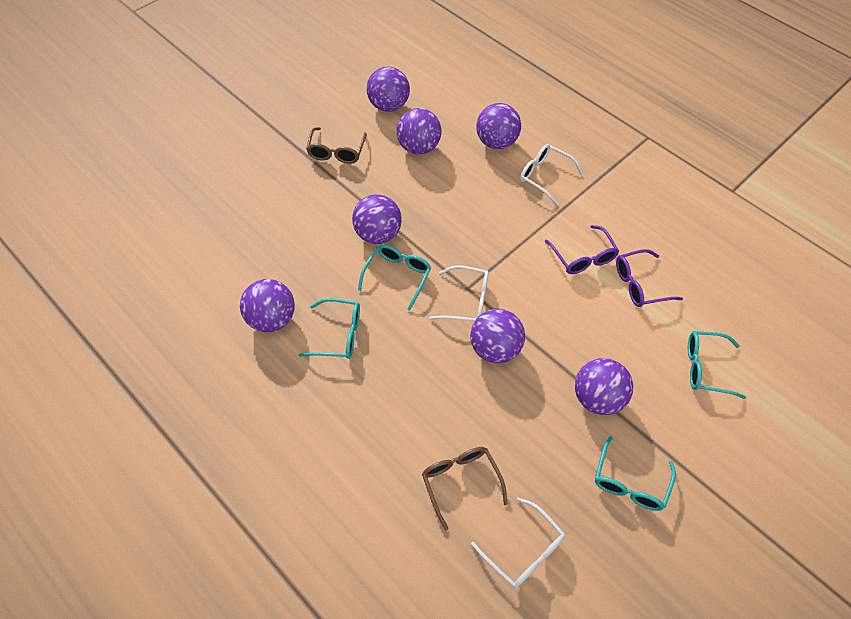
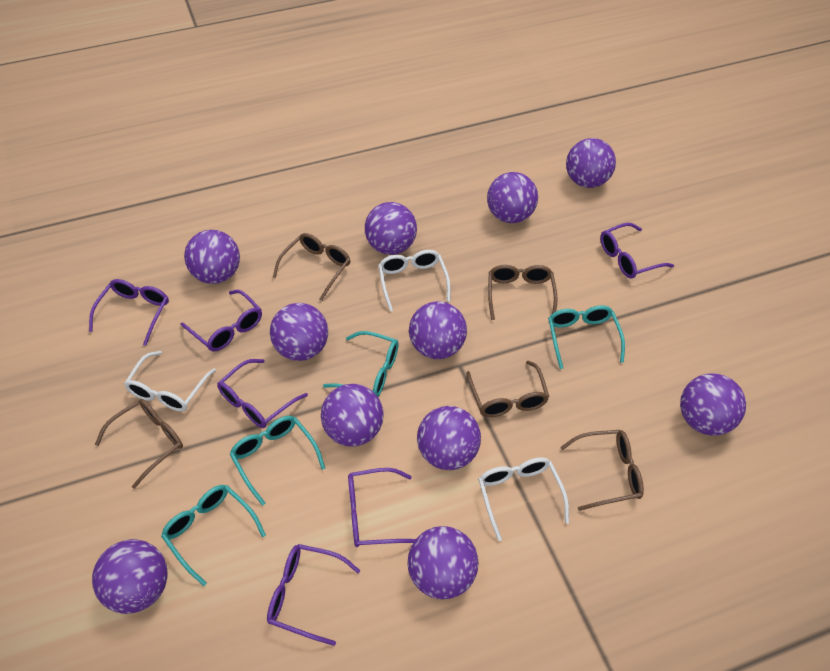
brown glasses: [306,127,367,164] [422,447,508,530] = 2 -> [95,399,183,489] [273,233,351,301] [466,361,549,417] [488,265,558,320] [560,430,644,511] = 5
purple ball: [240,279,295,332] [352,194,402,244] [367,67,410,112] [396,108,442,154] [470,309,525,363] [476,103,521,149] [575,358,633,415] = 7 -> [92,539,168,614] [184,230,240,284] [270,303,328,361] [321,384,384,447] [365,202,417,255] [408,526,478,599] [409,301,467,359] [417,406,481,470] [487,172,538,223] [566,138,616,188] [680,374,746,436] = 11
purple glasses: [545,225,619,274] [616,249,683,307] = 2 -> [89,279,169,346] [181,290,262,351] [217,359,308,428] [267,544,360,646] [348,468,416,547] [600,223,674,279] = 6

